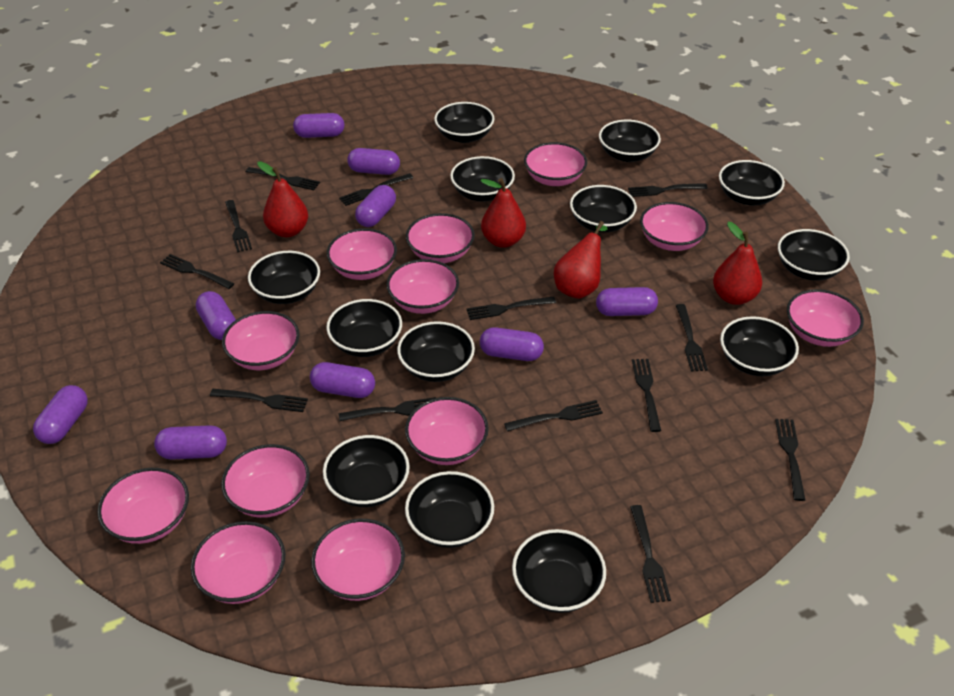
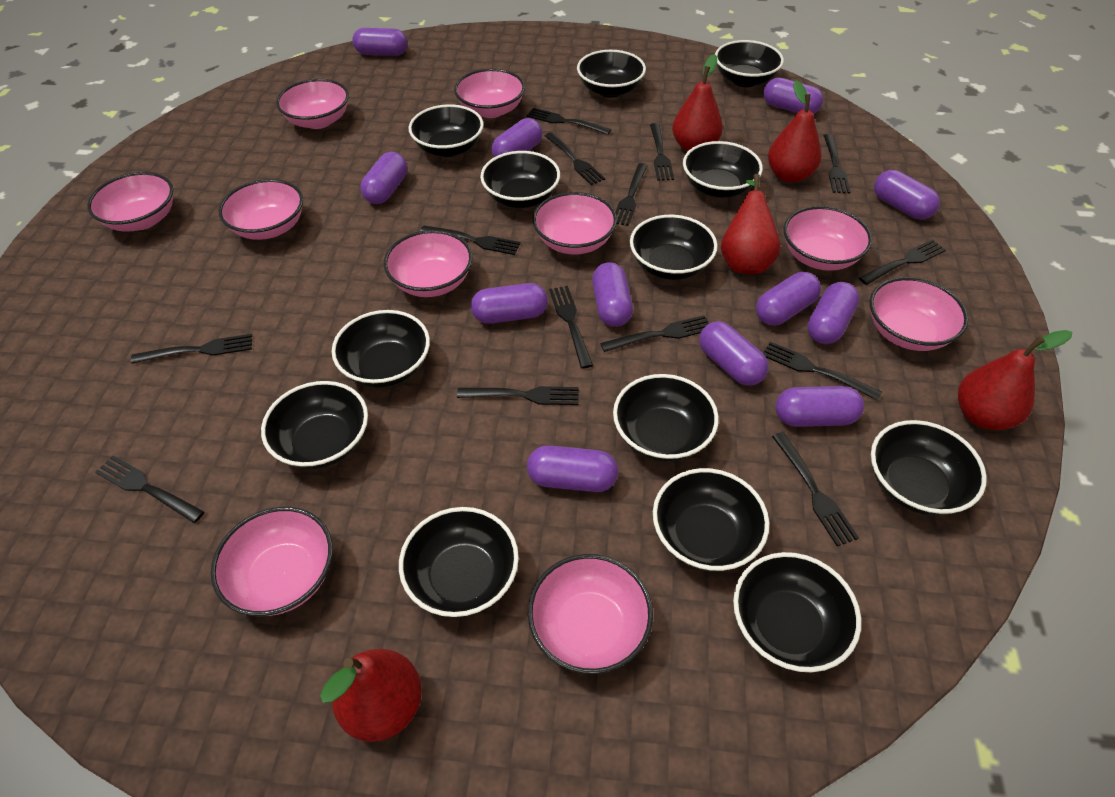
black fork: [160,254,234,289] [210,389,308,412] [225,200,252,253] [246,167,320,190] [339,173,413,206] [339,397,436,421] [467,296,556,320] [504,400,603,431] [628,183,708,197] [630,505,671,603] [632,359,661,432] [676,304,708,371] [775,419,805,501] = 13 -> [95,456,204,523] [131,334,252,364] [420,225,521,255] [457,386,579,405] [527,108,612,135] [545,132,605,185] [549,286,593,369] [600,315,709,352] [615,163,648,226] [650,123,674,181] [763,342,882,401] [772,432,859,546] [823,134,851,193] [859,239,946,285] = 14
pink bowl: [97,468,189,544] [191,521,286,604] [221,444,310,518] [222,311,300,370] [311,519,405,601] [327,228,397,280] [387,259,459,314] [405,397,489,465] [406,213,475,263] [524,142,587,186] [640,202,709,251] [787,289,864,347] = 12 -> [87,172,173,231] [211,507,333,616] [218,179,303,240] [276,79,349,129] [384,230,473,297] [454,69,525,118] [528,554,653,674] [533,192,617,254] [783,206,872,271] [870,277,968,351] = 10
purple capsule: [33,385,88,444] [154,425,227,460] [196,291,236,340] [293,113,344,138] [310,362,375,398] [347,148,400,175] [355,185,396,227] [480,327,544,361] [596,287,658,316] = 9 -> [352,28,407,56] [360,152,407,204] [471,283,548,324] [492,118,542,157] [527,445,618,492] [592,262,633,327] [699,321,768,386] [756,272,821,326] [763,78,823,114] [775,386,864,427] [807,282,859,344] [874,170,940,219] = 12
red pear: [257,162,308,237] [480,178,526,248] [554,221,607,299] [713,222,762,305] = 4 -> [320,649,422,742] [672,54,723,151] [721,174,781,274] [768,81,821,182] [958,330,1072,430] = 5

